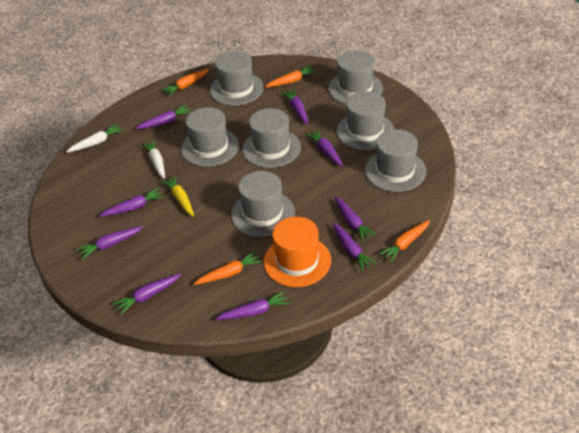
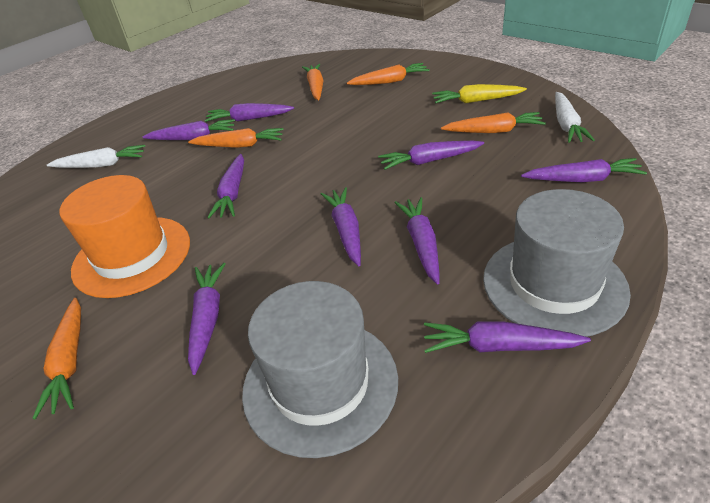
grey hat: [181,107,239,167] [210,51,264,106] [231,171,295,237] [242,108,301,168] [328,50,383,104] [336,91,394,150] [365,129,427,192] = 7 -> [242,281,398,458] [483,189,631,337] = 2
orange carrot: [161,69,209,96] [194,251,262,285] [265,66,317,87] [379,220,430,263] = 4 -> [33,298,81,419] [188,128,284,148] [302,64,323,100] [347,63,430,85] [441,112,546,133] = 5

